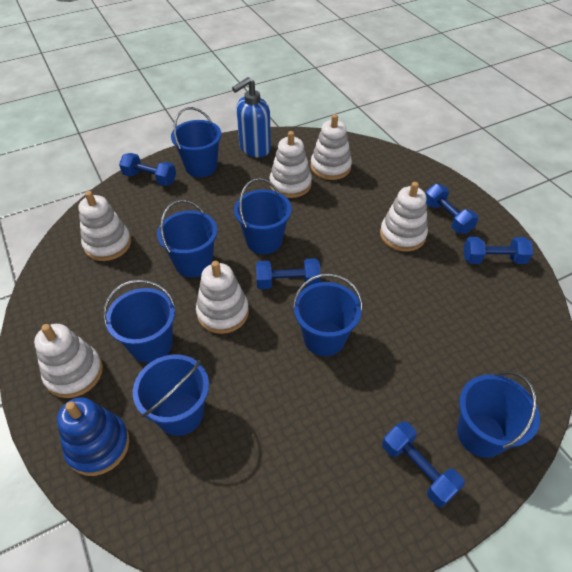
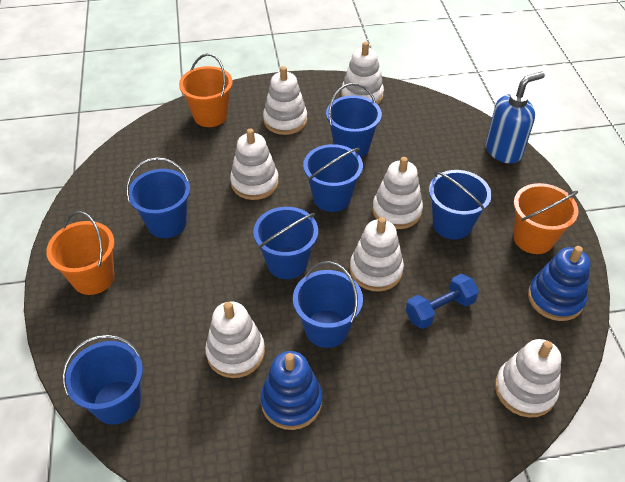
blue dumbbell: [119,153,176,186] [256,258,321,289] [382,421,465,507] [425,184,479,234] [464,237,533,264] = 5 -> [406,274,479,329] = 1
blue stacking toy: [57,397,130,476] = 1 -> [261,351,322,430] [528,246,590,321] = 2
orange bucket: none = 0 -> [46,211,115,295] [179,54,233,127] [513,183,579,254] = 3
white stacking toy: [34,324,103,398] [79,191,131,261] [196,261,249,334] [270,131,312,198] [311,114,352,180] [380,182,428,252] = 6 -> [205,301,265,378] [230,128,279,200] [263,66,307,135] [341,42,384,105] [350,217,404,292] [372,157,423,229] [495,339,561,417] = 7

